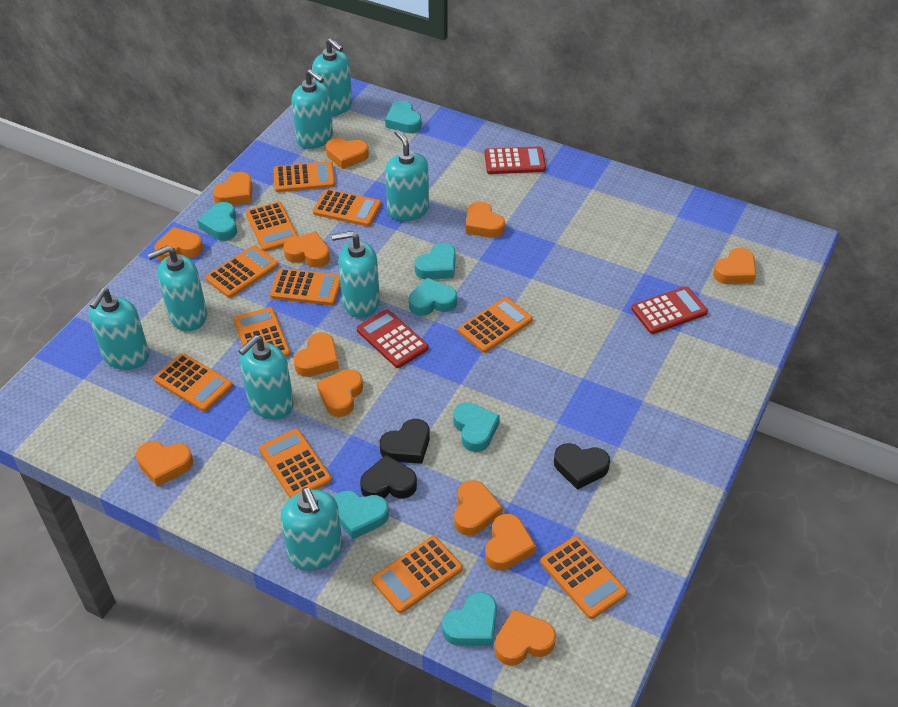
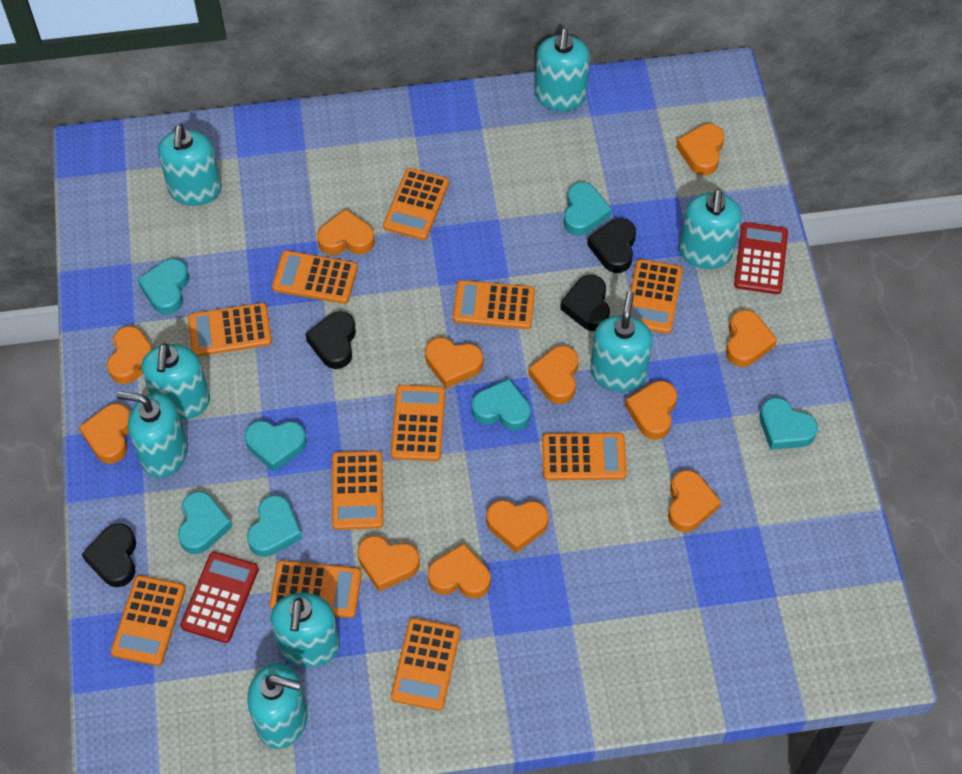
black heart: [360,455,417,499] [380,419,430,464] [554,443,610,490] = 3 -> [82,523,136,587] [305,311,356,369] [560,275,610,331] [587,218,636,273] = 4
red calculator: [357,309,429,368] [484,147,546,174] [631,286,708,334] = 3 -> [180,552,259,643] [734,222,788,294] = 2

